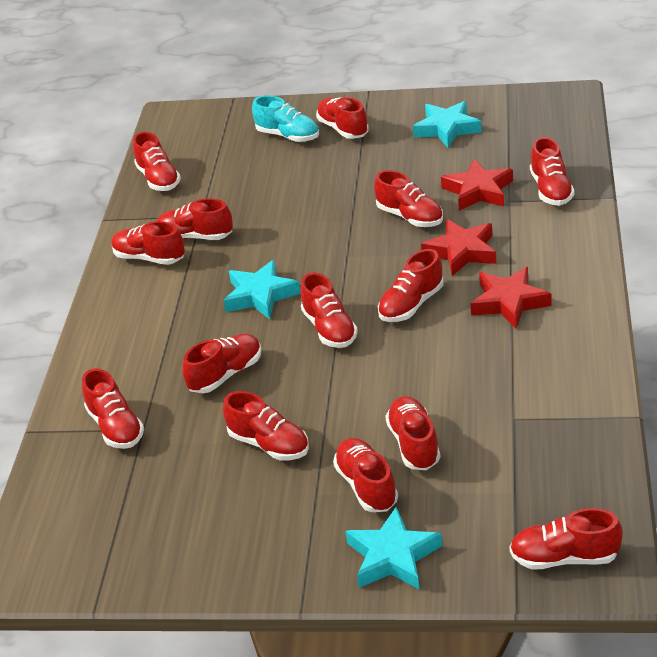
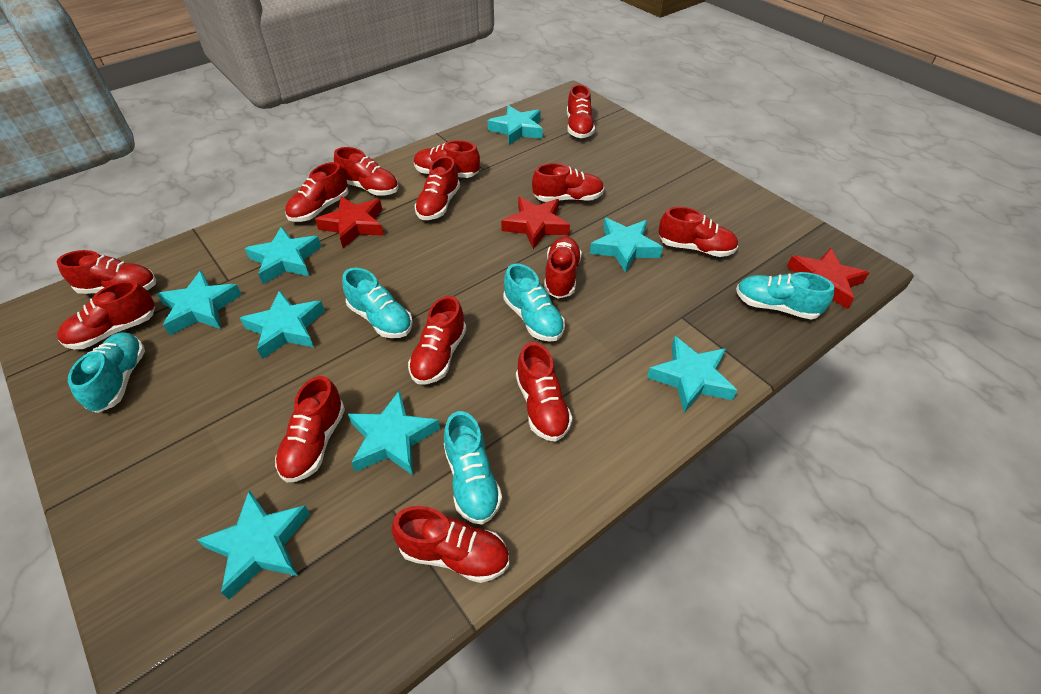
turquoise shoe: [252,95,319,142] = 1 -> [68,332,145,413] [342,268,413,338] [444,411,502,525] [503,264,565,342] [736,272,834,320] = 5
turquoise star: [223,260,301,319] [345,507,442,589] [413,101,482,148] = 3 -> [157,270,242,335] [197,490,310,599] [240,290,325,359] [245,226,321,284] [348,390,440,475] [488,105,543,145] [590,218,663,273] [647,336,737,413] = 8

